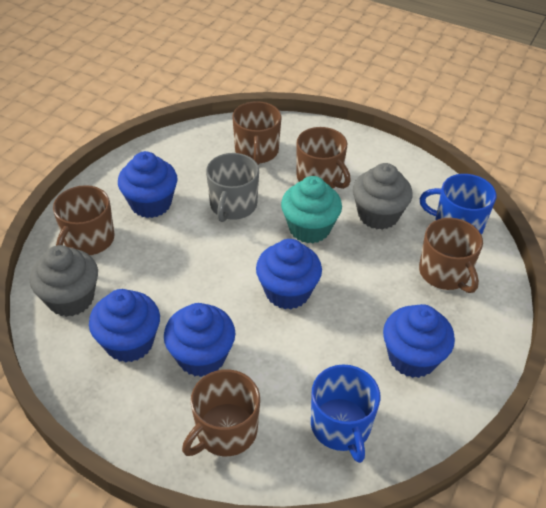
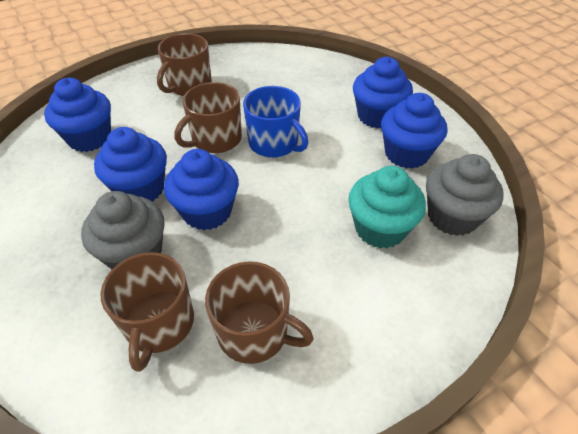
blue mug: [311,365,380,463] [420,174,496,235] = 2 -> [243,86,308,158] = 1
brown mug: [53,185,114,255] [182,369,260,456] [232,101,282,165] [297,127,351,189] [419,218,483,293] = 5 -> [101,252,194,372] [157,33,212,96] [175,82,242,153] [205,261,314,364] = 4
grey mug: [206,153,259,222] = 1 -> none = 0

